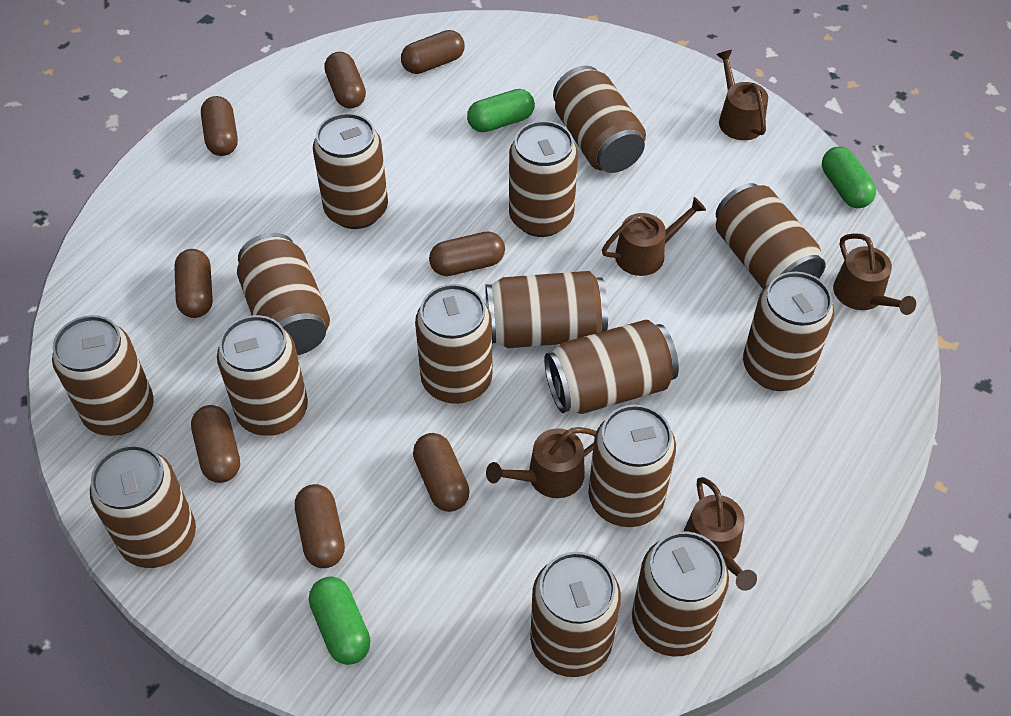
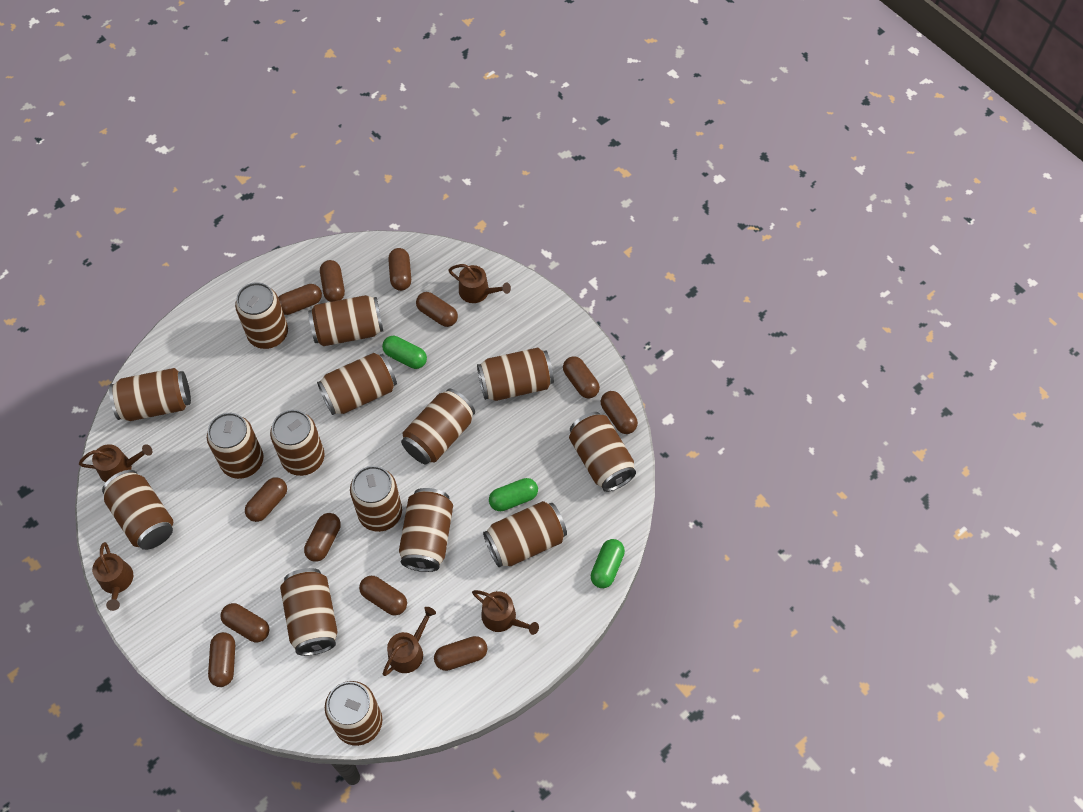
brown capsule: [174,249,213,318] [191,405,240,483] [201,96,238,156] [295,484,345,568] [324,52,366,109] [401,30,465,74] [413,433,470,512] [429,231,505,276] = 8 -> [208,632,235,687] [220,603,269,642] [245,477,287,522] [278,284,322,315] [304,513,341,562] [320,260,345,302] [359,576,407,616] [388,248,411,291] [416,292,458,327] [434,636,487,671] [563,356,600,398] [601,391,638,434] = 12

